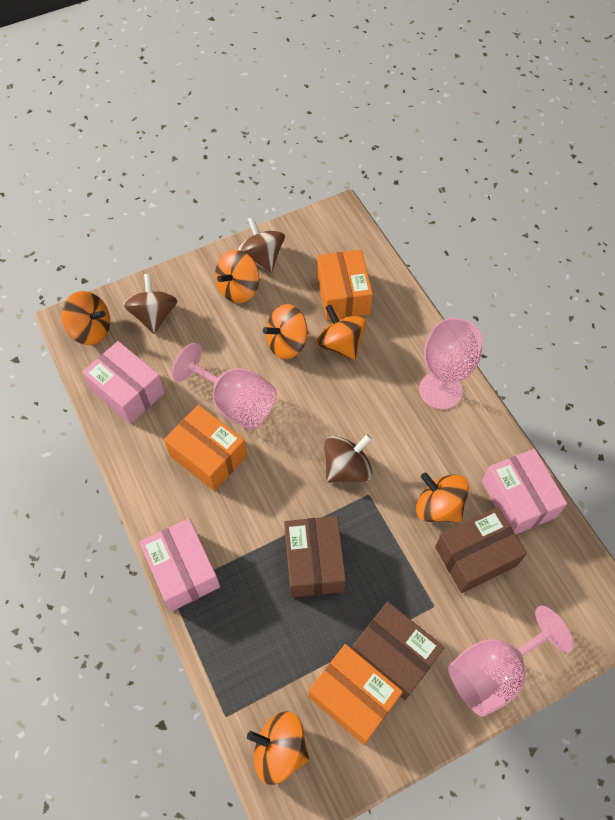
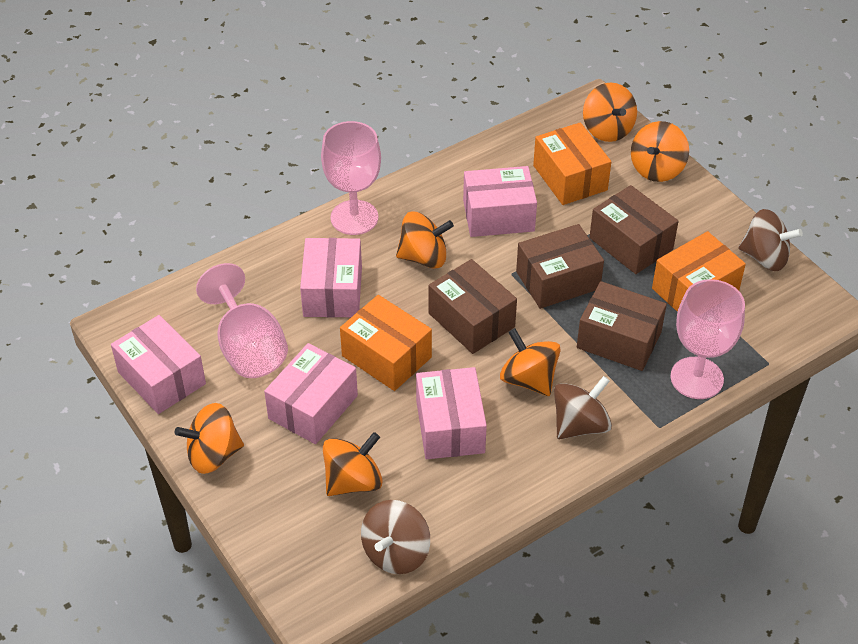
brown box: [284,516,346,597] [352,602,445,700] [435,507,527,593] = 3 -> [429,259,517,354] [516,224,604,309] [577,281,667,371] [589,185,679,274] = 4
pink box: [82,341,165,424] [139,518,220,611] [482,449,567,535] = 3 -> [111,315,206,414] [264,343,358,444] [300,238,362,317] [416,367,487,459] [463,166,537,237] = 5

